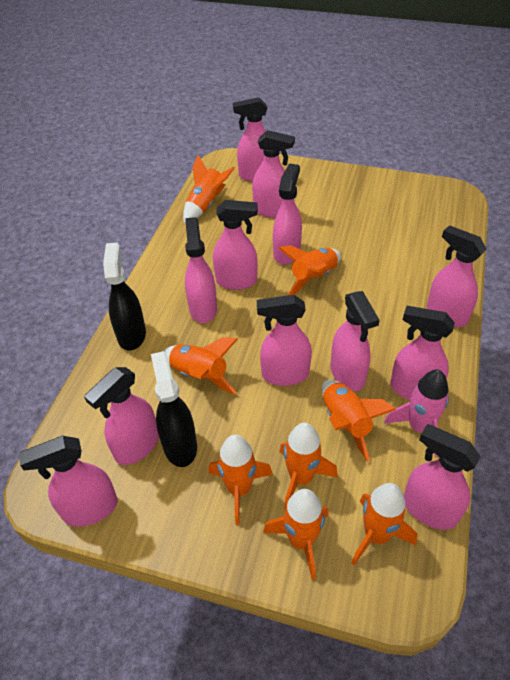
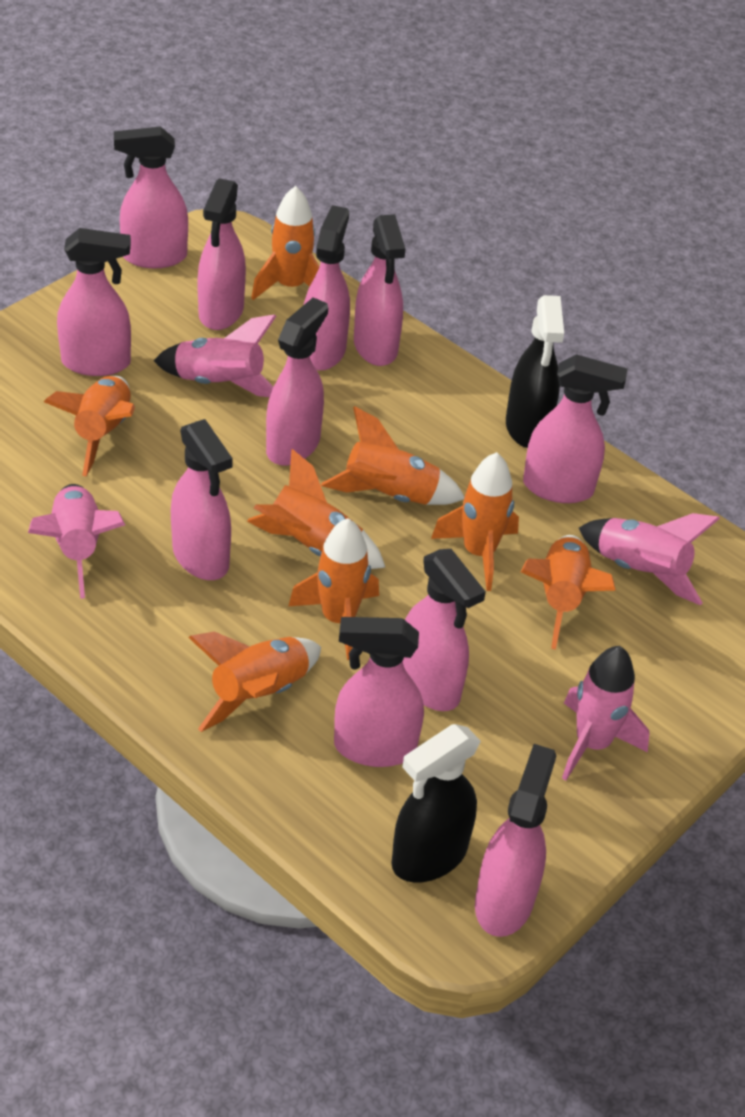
pink rocket: [384,369,449,457] = 1 -> [28,484,125,599] [154,314,276,397] [562,646,649,781] [579,513,720,606] = 4
pink spray bottle: [19,436,118,527] [84,367,159,465] [185,217,217,323] [213,200,258,290] [233,97,267,181] [252,130,295,218] [257,295,312,386] [273,163,302,265] [331,291,379,391] [390,306,455,400] [404,424,481,530] [427,225,487,327] = 12 -> [57,228,131,376] [114,127,188,268] [171,419,233,580] [197,178,246,330] [266,297,328,466] [304,205,350,371] [334,617,424,767] [354,214,406,366] [403,549,486,711] [475,744,556,937] [523,354,627,503] = 11

